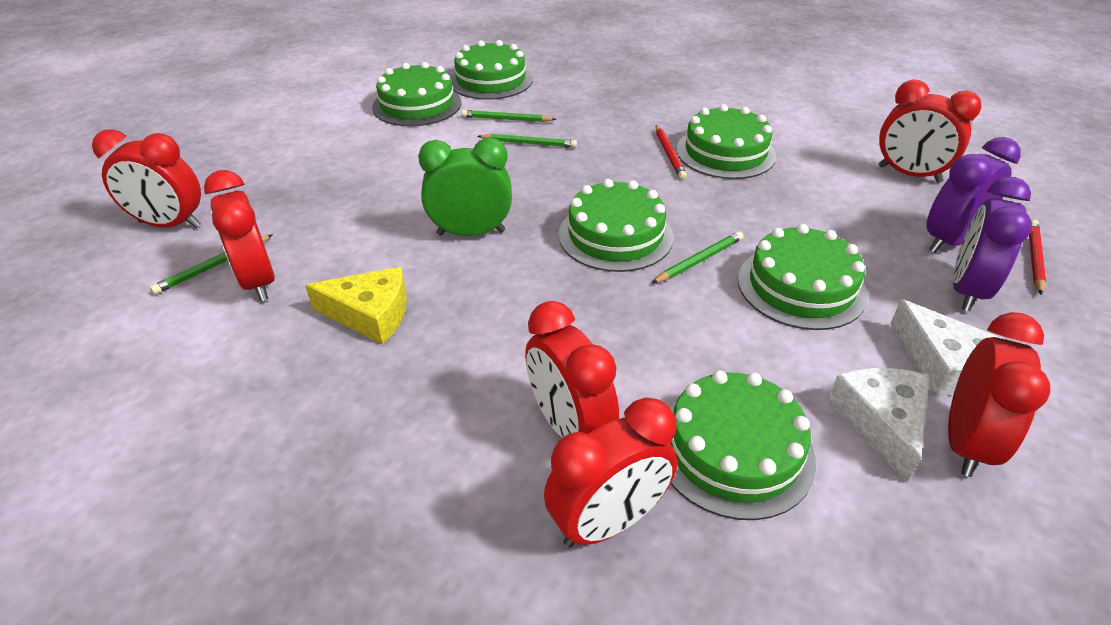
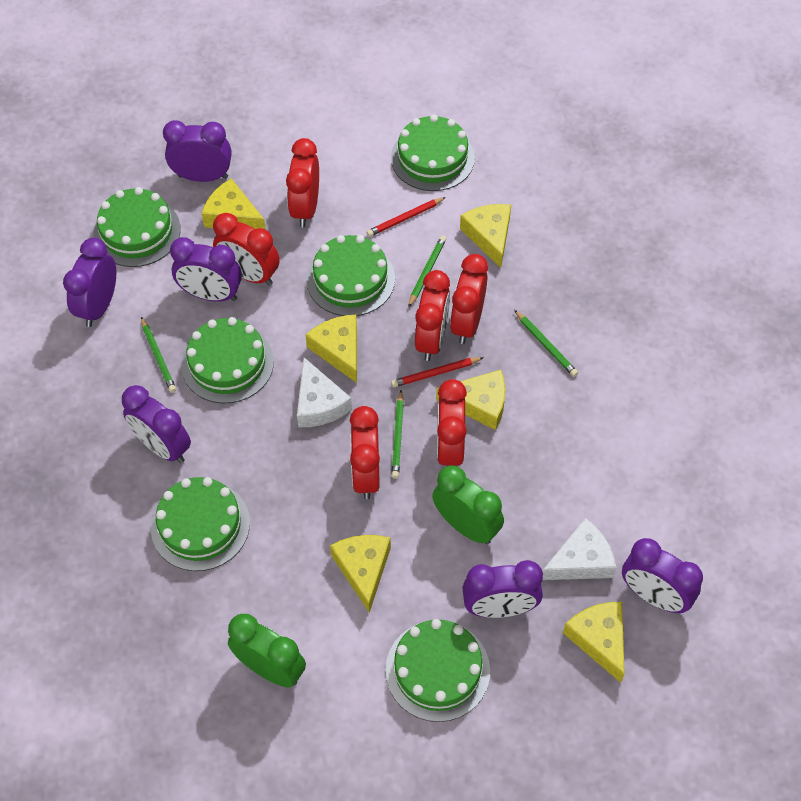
green clock: [418,138,512,236] = 1 -> [228,614,306,688] [432,465,504,544] = 2
purple clock: [926,137,1021,253] [953,177,1032,311] = 2 -> [63,238,116,327] [122,385,191,463] [163,120,232,182] [170,237,242,302] [462,560,543,618] [622,538,703,613] = 6
yellow cheese: [305,267,407,345] = 1 -> [201,178,266,230] [305,315,357,383] [330,535,391,613] [436,370,505,430] [460,204,511,268] [563,602,624,683] = 6

